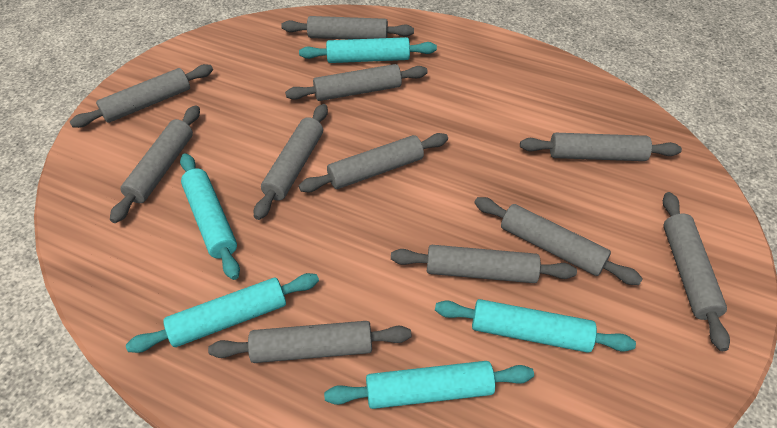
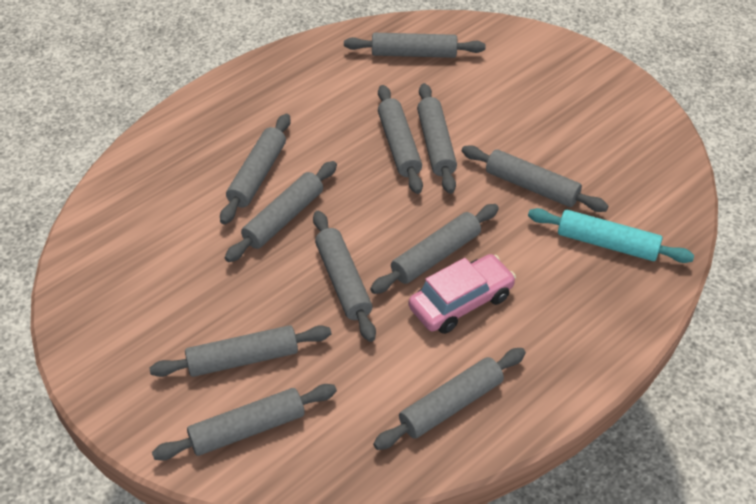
pink car: none = 0 -> [408,254,516,334] = 1
turquoise rolling pin: [126,273,319,353] [180,153,240,280] [299,37,437,63] [324,361,534,409] [435,299,636,353] = 5 -> [528,208,694,263] = 1

